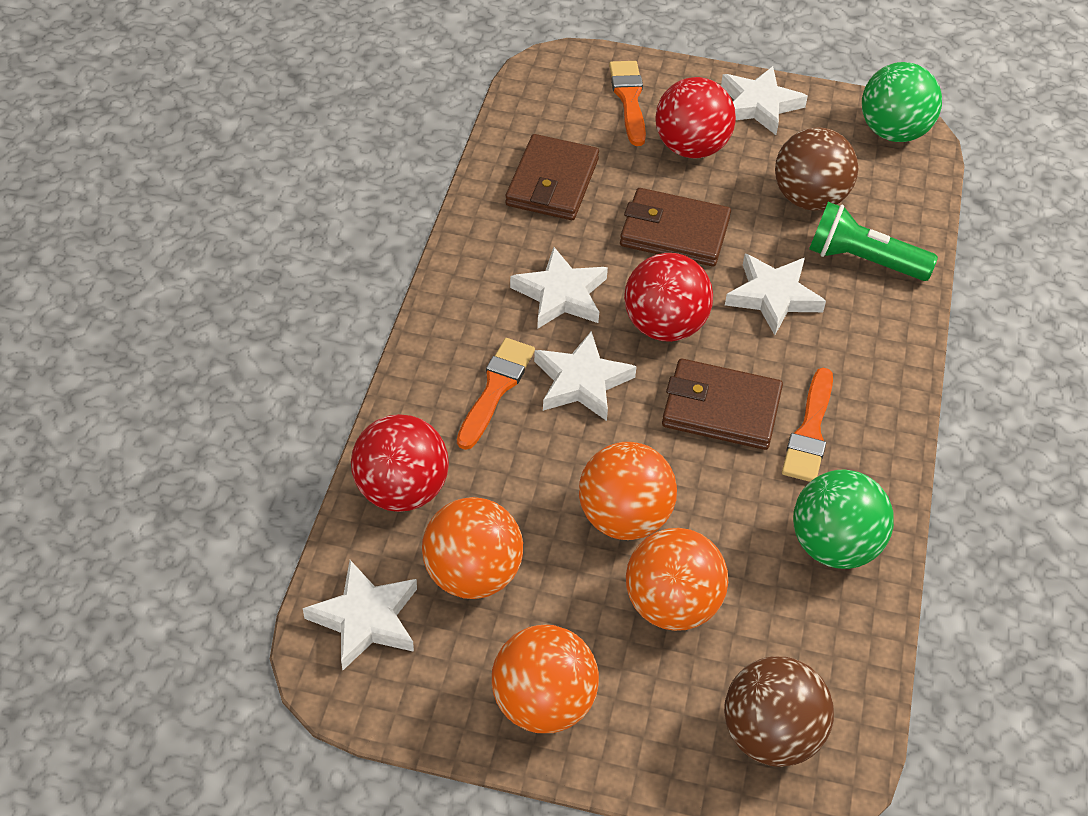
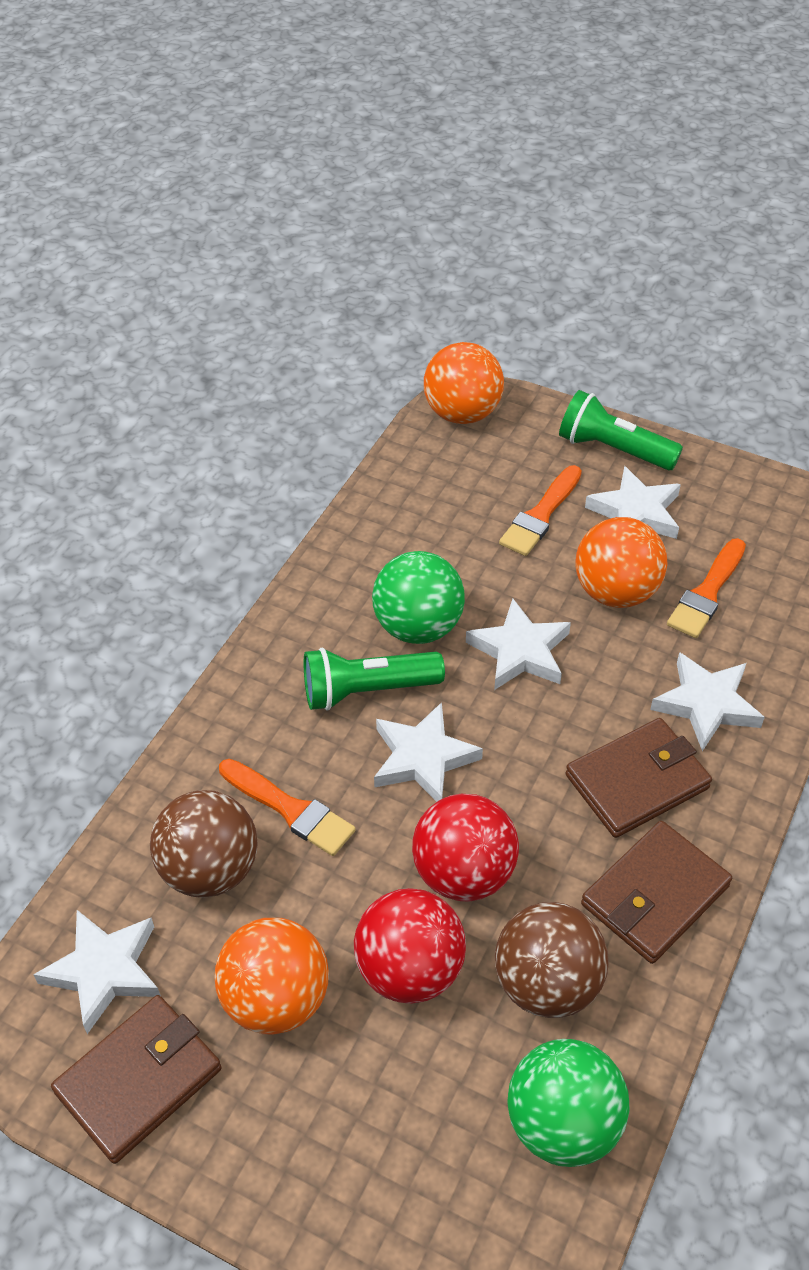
green flashlight: [809,202,938,281] = 1 -> [304,648,445,711] [559,390,683,470] = 2
orange ball: [422,497,523,599] [492,625,599,733] [579,442,677,540] [626,528,728,631] = 4 -> [214,918,329,1035] [424,342,504,424] [575,517,667,608] = 3
red ball: [351,414,449,512] [624,253,713,342] [655,77,736,159] = 3 -> [354,888,466,1004] [412,794,519,902] = 2

